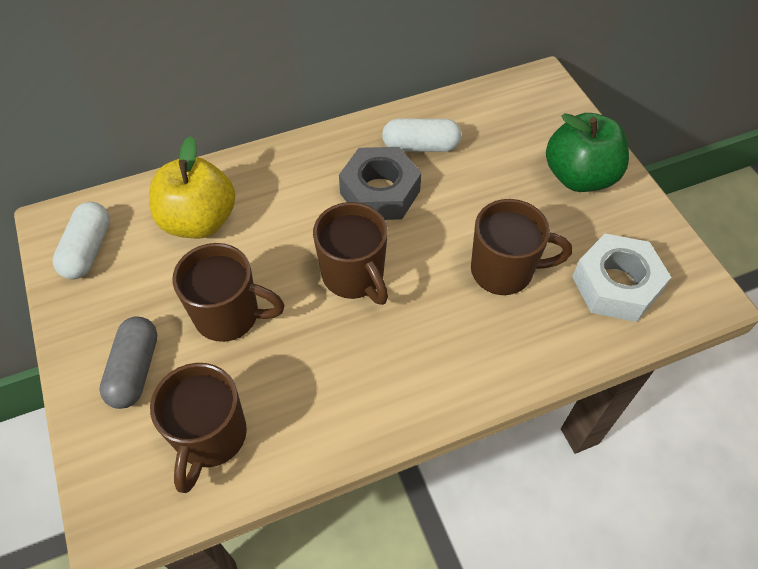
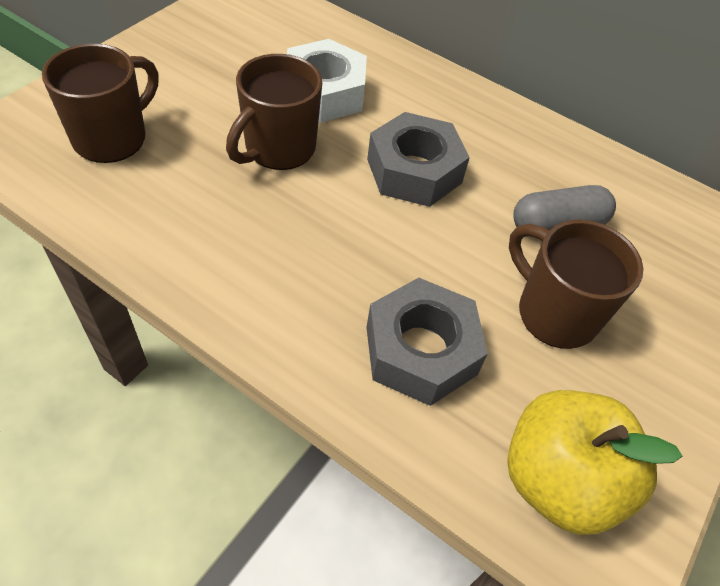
brown mug: [150,363,247,493] [172,243,285,342] [313,202,388,305] [471,199,572,295] = 4 -> [42,44,159,163] [226,54,322,170] [509,220,643,349] = 3
green apple: [546,113,629,192] = 1 -> none = 0
grey nut: [339,147,422,220] = 1 -> [366,278,488,406] [367,112,470,207] = 2
white capsule: [53,202,110,279] [382,119,461,152] = 2 -> none = 0

